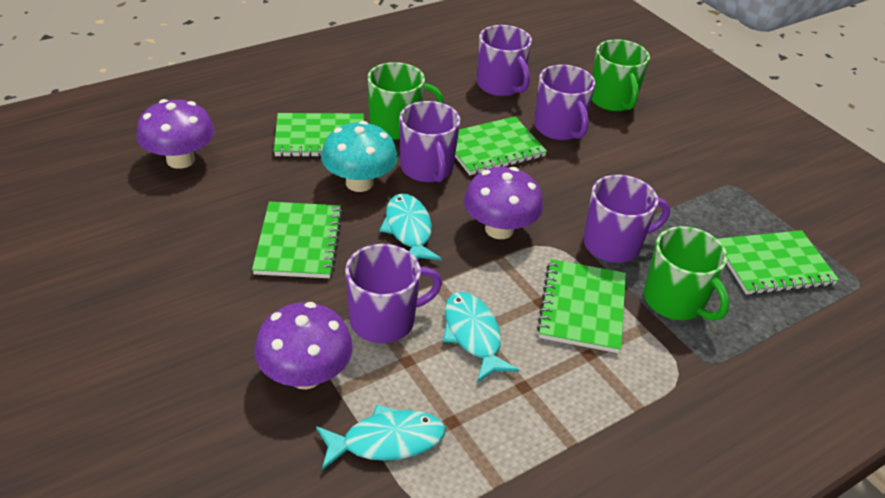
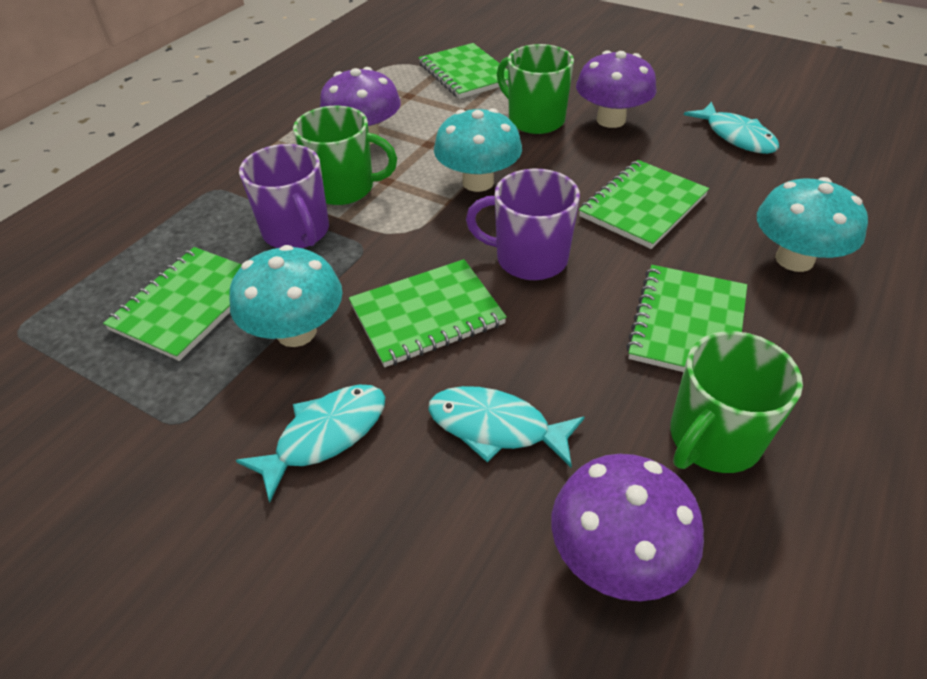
purple mug: [345,244,442,343] [399,101,460,182] [477,25,532,96] [534,65,596,140] [583,175,670,263] = 5 -> [239,144,329,248] [466,168,580,280] = 2
turquoise mushroom: [321,121,398,192] = 1 -> [229,245,343,347] [434,108,522,192] [757,177,868,272] = 3

